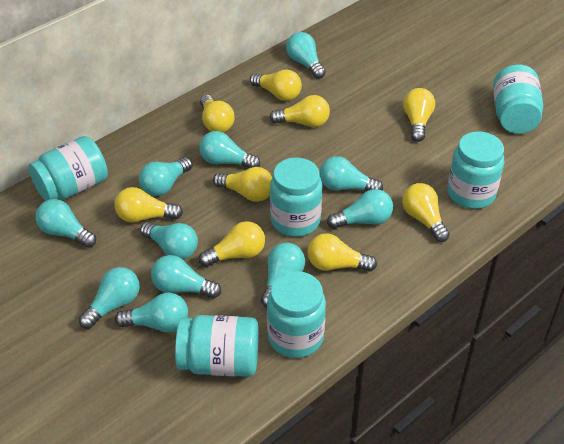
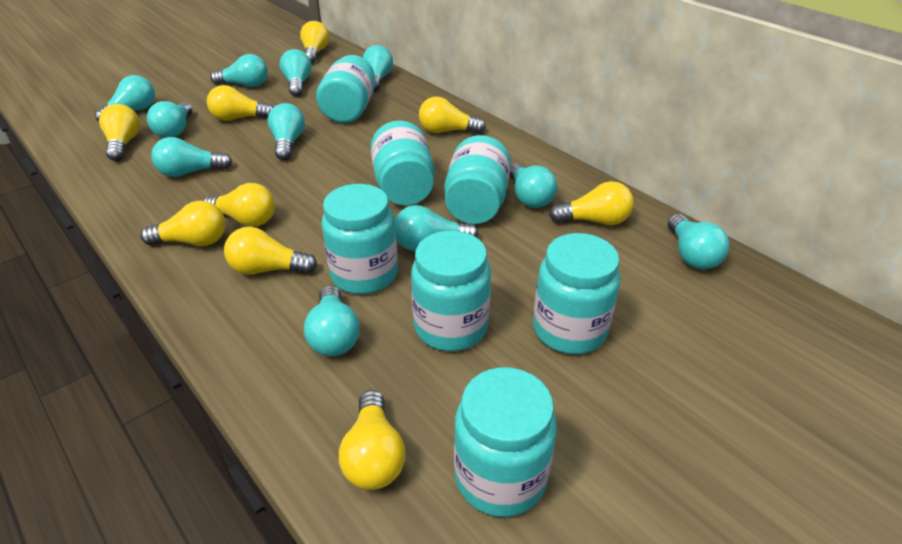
turquoise jar: [28,136,108,201] [175,315,259,377] [267,271,326,358] [270,158,322,237] [447,131,504,209] [493,64,543,134] = 6 -> [316,55,375,123] [321,184,398,294] [370,120,434,205] [411,231,491,351] [444,135,511,224] [454,367,557,517] [533,233,620,354] = 7

